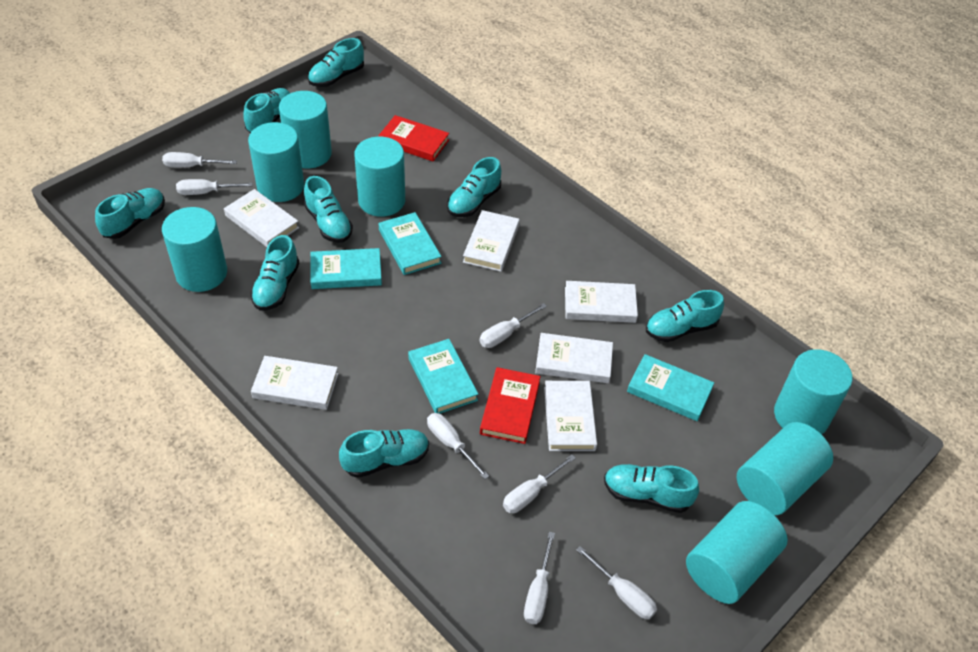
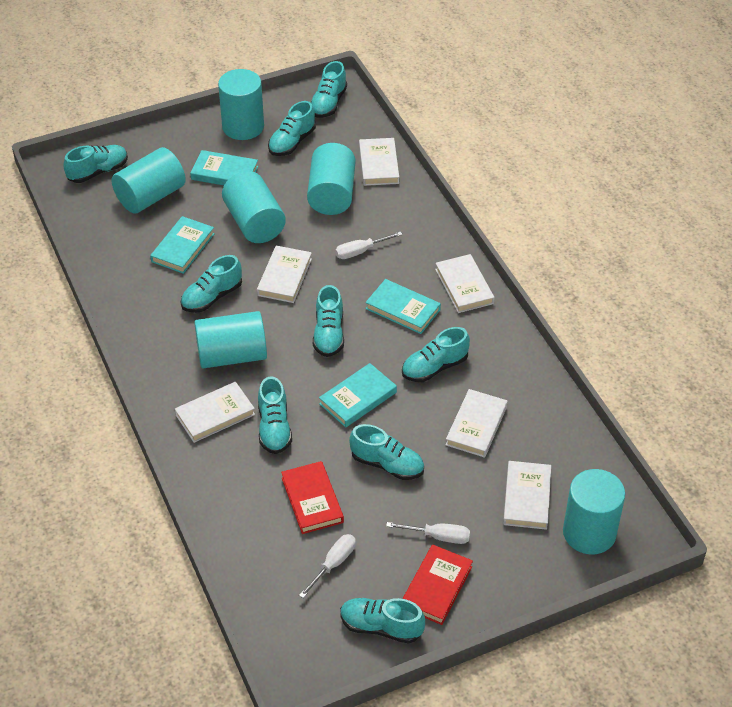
turquoise cylinder: [162,207,227,292] [248,122,304,202] [279,91,332,168] [354,137,405,217] [686,501,788,604] [737,422,833,515] [774,349,852,435] = 7 -> [112,147,186,214] [194,311,267,368] [218,69,264,140] [222,171,286,243] [307,143,355,215] [563,469,625,554] = 6
white screwdriver: [162,152,237,168] [176,179,253,195] [427,413,489,479] [480,303,547,348] [503,454,576,513] [524,531,555,624] [576,546,657,619] = 7 -> [299,534,356,598] [335,232,403,259] [386,522,470,544] = 3

